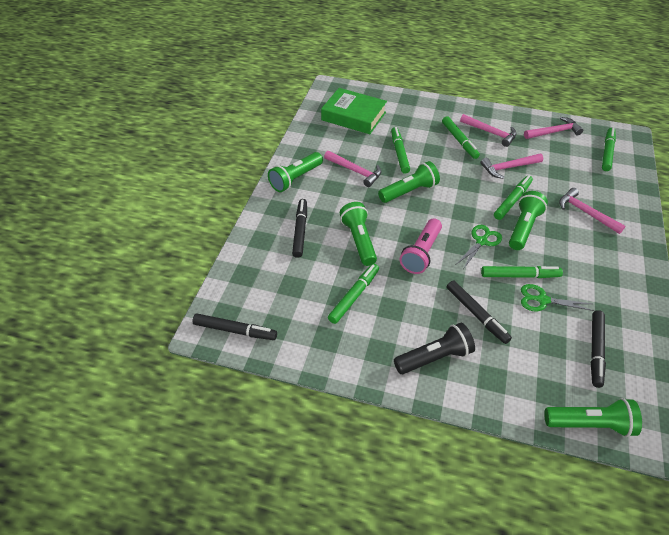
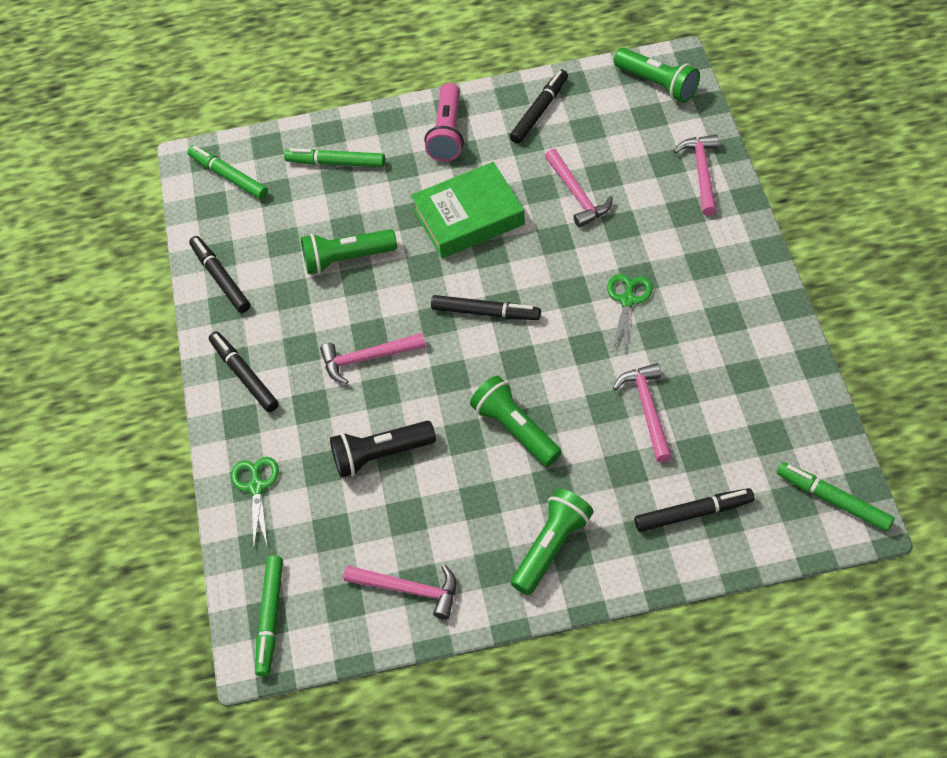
black marker: [193,313,277,340] [292,199,307,258] [447,280,512,344] [591,310,606,388] = 4 -> [189,236,250,313] [209,331,279,412] [431,295,541,320] [510,70,568,144] [634,488,755,532] = 5
green flashlight: [268,152,323,192] [340,202,377,266] [378,161,440,203] [509,191,548,250] [544,398,642,437] = 5 -> [301,229,397,275] [470,376,562,466] [511,488,594,595] [614,48,700,103] = 4
green marker: [328,264,379,324] [391,127,410,174] [442,116,480,159] [481,266,563,278] [494,175,533,220] [602,128,616,171] = 6 -> [188,145,268,199] [255,555,283,677] [284,148,385,167] [777,462,894,531] = 4

